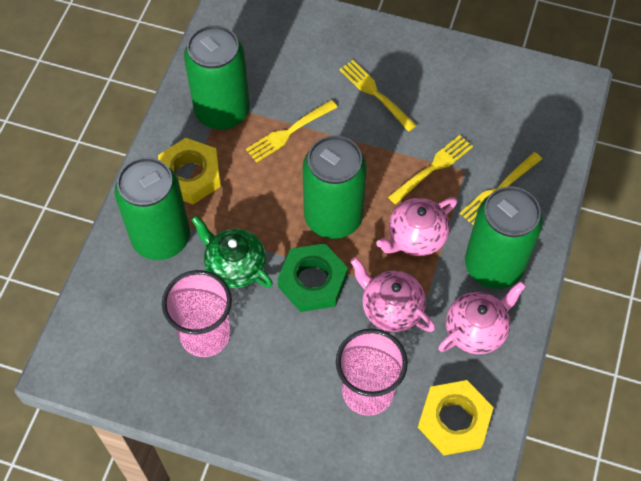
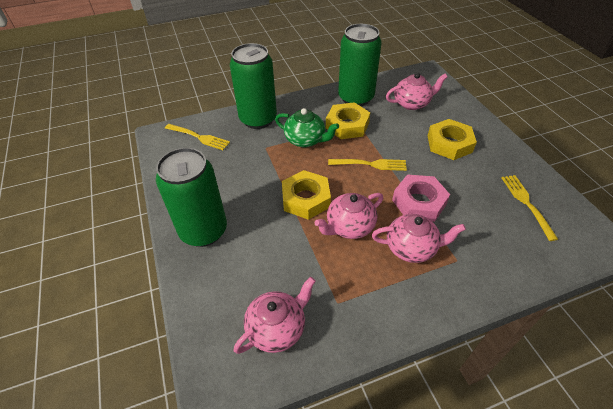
green can: [114,157,190,260] [184,25,250,130] [303,135,367,239] [465,186,543,289] = 4 -> [156,148,227,247] [230,43,277,129] [338,24,381,106] = 3
green nut: [278,243,348,312] = 1 -> none = 0
pink cup: [162,270,232,357] [336,329,408,416] = 2 -> none = 0
pink nut: none = 0 -> [392,175,450,222] = 1
pink teapot: [350,257,435,332] [376,197,457,256] [438,281,526,354] = 3 -> [234,277,316,354] [314,193,383,239] [372,214,466,263] [386,73,447,110] = 4
yellow fork: [246,100,337,163] [339,60,417,132] [388,135,473,204] [460,152,542,226] = 4 -> [165,124,230,150] [328,159,407,171] [501,175,558,241] = 3
yellow nut: [158,138,221,204] [418,380,494,455] = 2 -> [282,170,331,220] [326,102,370,139] [428,119,477,160] = 3

